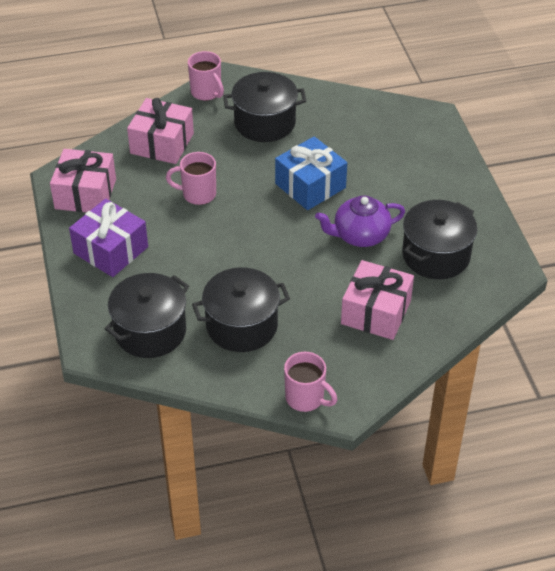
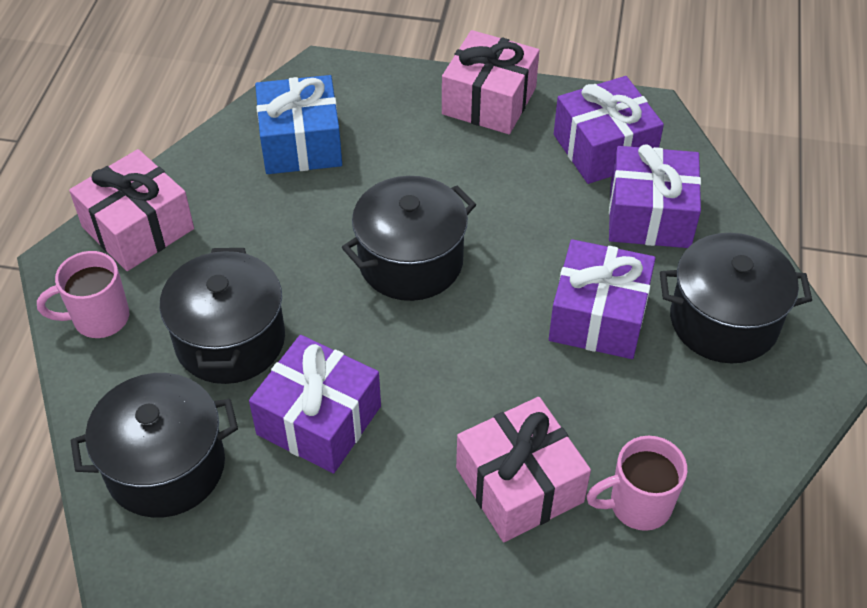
pink mug: [166,152,216,205] [188,51,224,101] [284,352,337,412] = 3 -> [37,251,129,338] [586,436,687,531] = 2
purple gift: [69,199,148,277] = 1 -> [249,335,381,473] [549,239,656,359] [554,76,664,184] [609,144,701,248] = 4
purple teapot: [315,196,405,247] = 1 -> none = 0

